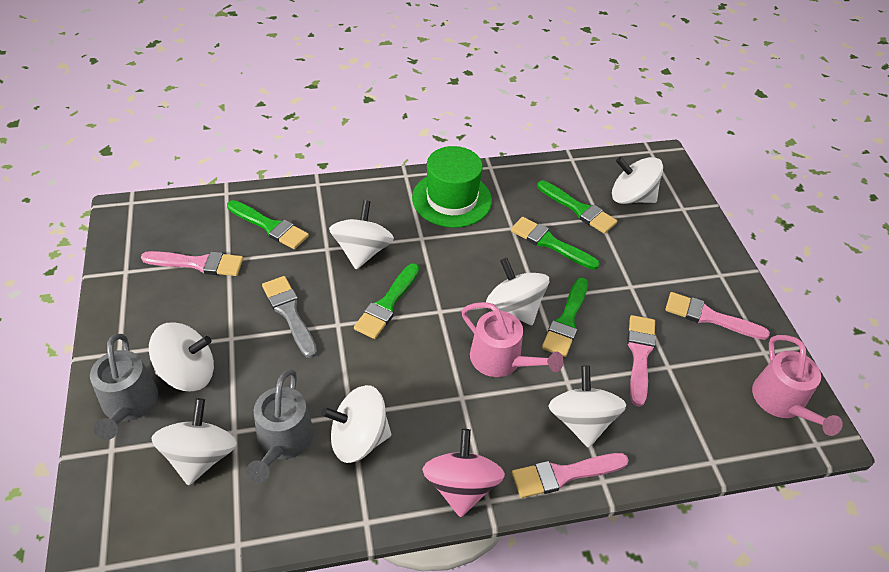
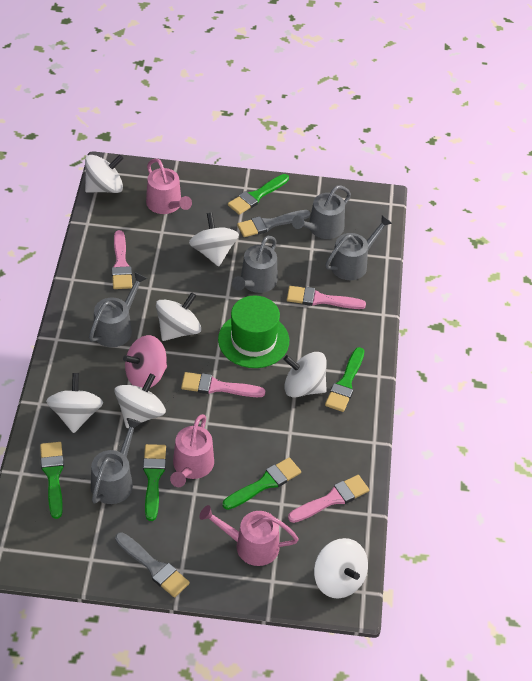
grey brush: [262,276,317,358] = 1 -> [115,532,190,598] [237,210,310,237] = 2
grey watering can: [90,334,158,440] [246,369,314,483] = 2 -> [89,272,147,347] [91,418,141,504] [232,235,278,293] [292,185,351,239] [325,215,392,280] = 5
pink watering can: [462,302,564,377] [752,335,843,436] = 2 -> [146,158,192,214] [170,414,214,487] [199,505,299,566] = 3

